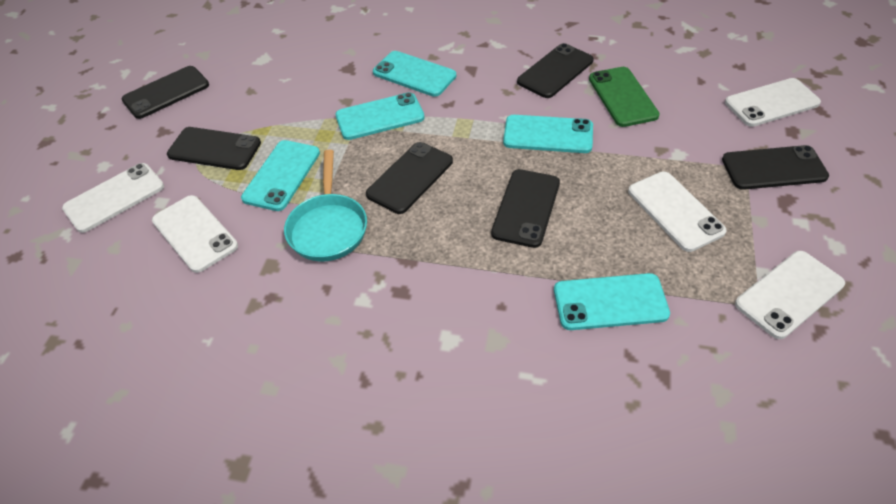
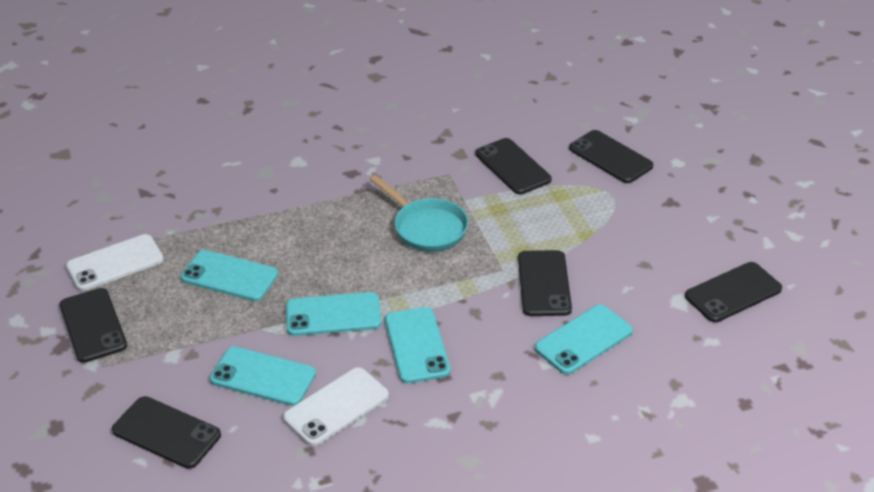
green phone: [589,67,660,127] = 1 -> none = 0
white phone: [62,163,164,233] [152,195,238,273] [628,172,727,252] [725,78,821,127] [735,251,845,339] = 5 -> [66,234,164,291] [283,367,389,446] = 2

